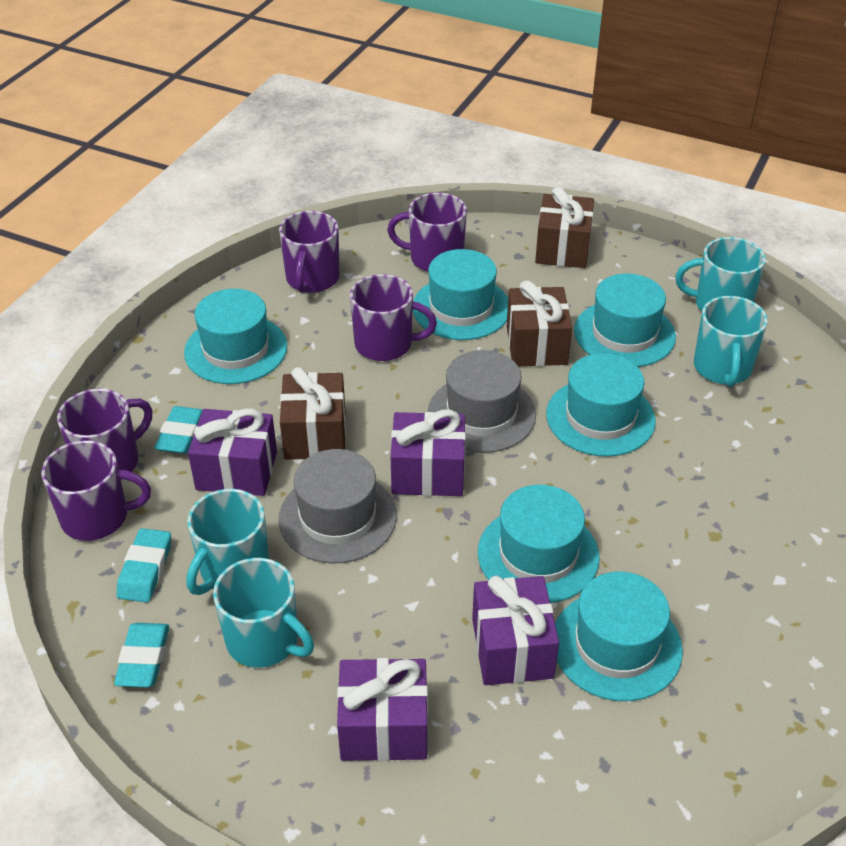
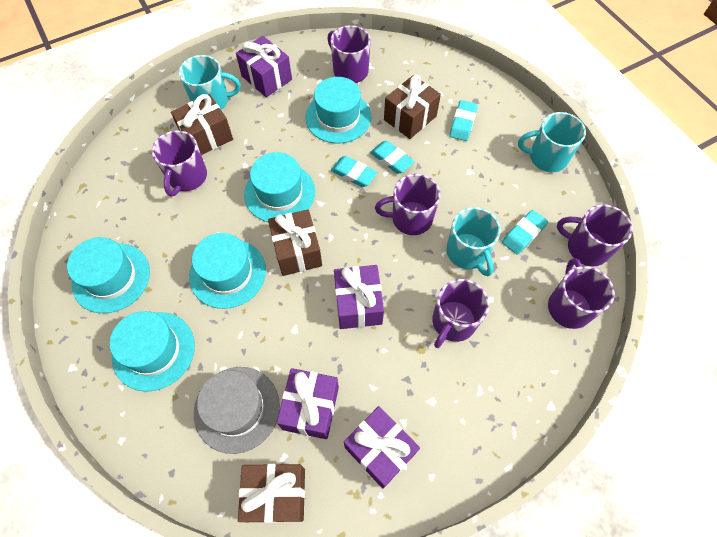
brown gift: [280,367,346,460] [507,281,572,366] [535,187,594,268] = 3 -> [171,94,233,155] [238,464,305,523] [268,209,322,276] [384,75,441,139] = 4
grey hat: [278,449,397,563] [428,350,536,453] = 2 -> [194,367,280,454] = 1
purple mug: [41,440,151,541] [57,389,152,480] [279,211,340,293] [350,274,437,361] [387,193,467,272] = 5 -> [152,130,207,196] [327,25,371,83] [375,174,440,235] [432,279,489,348] [548,258,615,329] [557,204,633,266] = 6
turquoise eraser: [114,623,169,688] [116,528,171,603] [154,406,203,454] = 3 -> [331,156,377,187] [370,141,415,174] [450,100,478,141] [502,210,548,255] = 4
turquoise hat: [184,289,287,384] [412,249,508,340] [478,485,600,603] [546,353,656,457] [555,572,683,701] [574,274,676,367] = 6 -> [67,237,150,313] [110,311,195,392] [189,233,266,309] [244,152,315,222] [306,77,371,144] = 5
turquoise mug: [187,489,269,595] [213,558,314,668] [675,237,766,311] [694,296,768,387] = 4 -> [179,55,241,110] [446,207,501,276] [518,112,586,172] = 3

